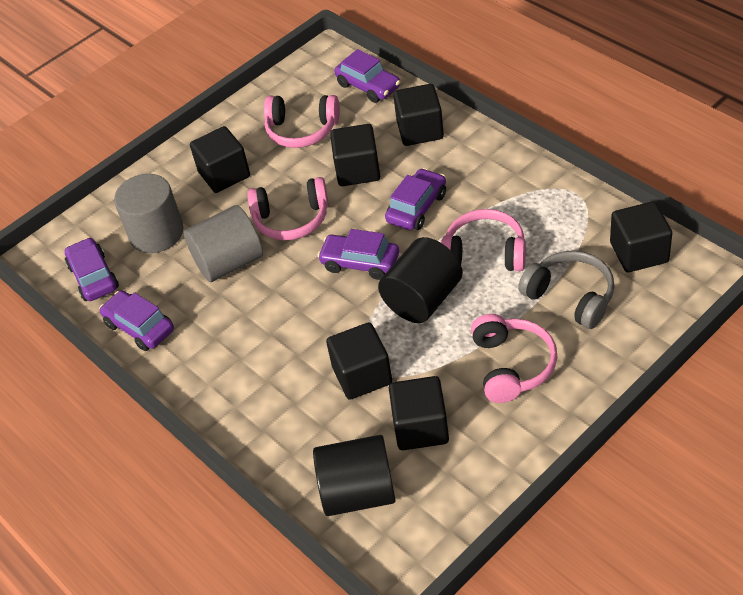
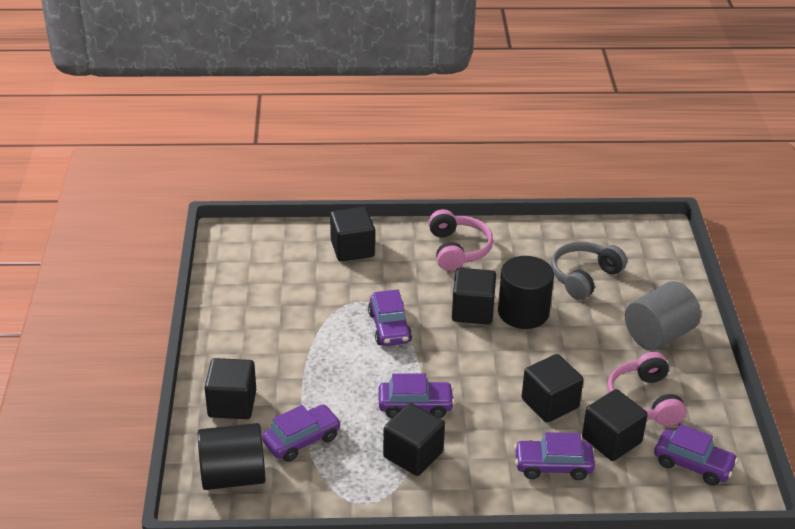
grey cylinder: [114,174,184,253] [184,205,263,282] = 2 -> [625,281,701,350] = 1
pink headphones: [247,177,329,241] [264,95,340,148] [441,209,526,271] [471,314,557,403] = 4 -> [428,209,493,271] [607,352,686,426] = 2

